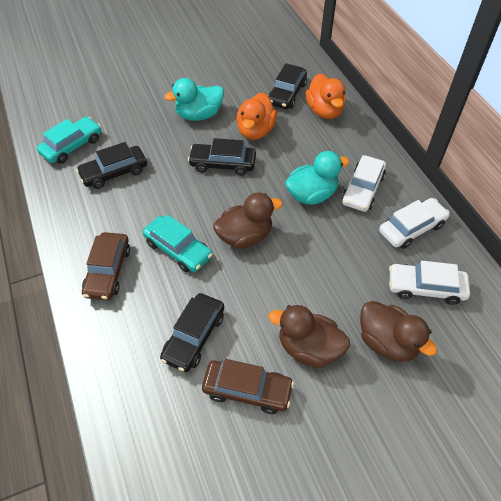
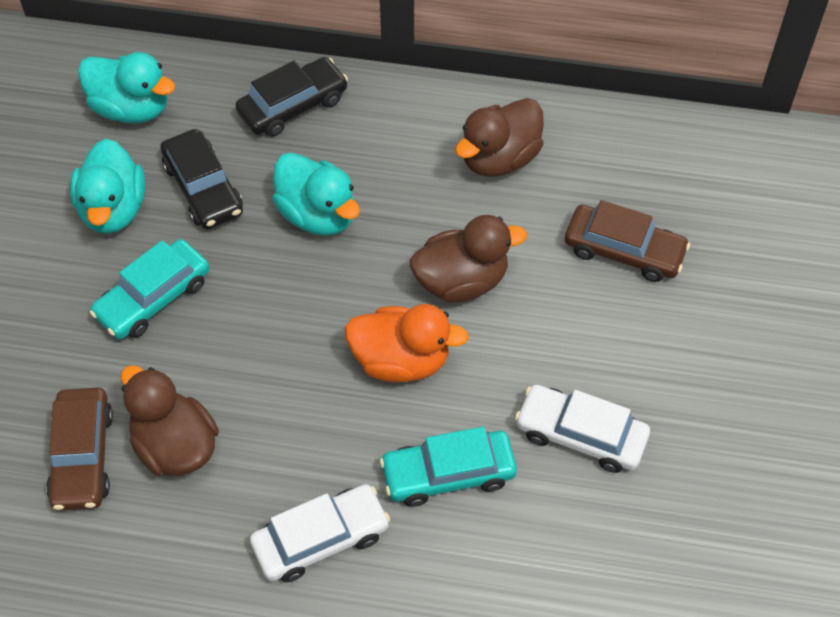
black car: [76,142,147,189] [160,293,224,372] [188,138,256,176] [268,63,307,109] = 4 -> [160,129,243,229] [235,57,348,137] = 2
orange duck: [236,93,277,140] [306,73,346,119] = 2 -> [345,304,469,382] = 1
turquoise duck: [164,78,224,121] [285,151,349,204] = 2 -> [70,139,145,234] [78,52,175,123] [272,152,360,236] = 3
white car: [342,155,386,212] [379,198,450,249] [389,261,470,305] = 3 -> [250,484,390,582] [515,385,650,473] = 2

